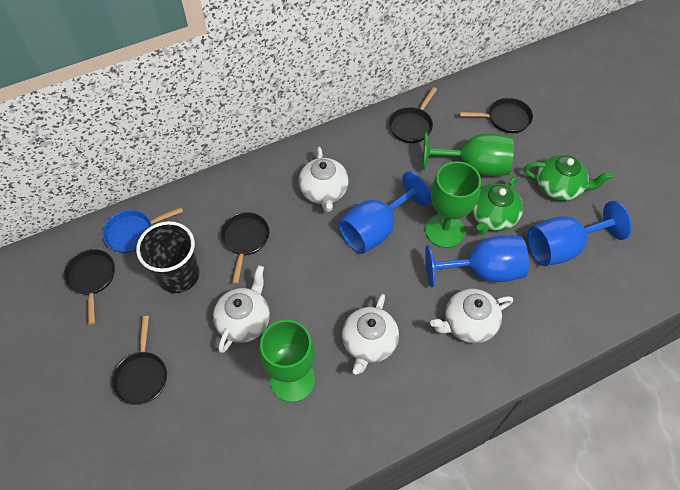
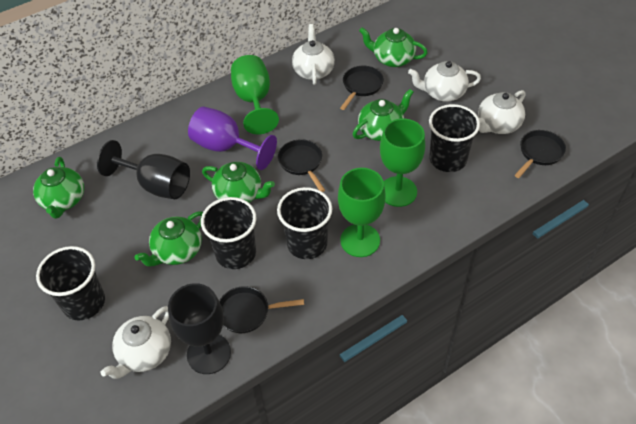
black cup: [136,221,200,293] = 1 -> [36,246,105,320] [201,197,256,269] [277,187,332,259] [429,104,480,172] = 4
black goblet: none = 0 -> [97,140,190,199] [168,283,231,374] = 2
black pan: [64,249,115,325] [112,316,167,405] [221,212,270,284] [389,87,437,143] [459,98,533,133] = 5 -> [219,286,304,333] [278,139,325,192] [340,66,384,110] [515,130,566,178] = 4
blue goblet: [338,171,431,254] [425,235,529,287] [527,201,632,266] = 3 -> none = 0
blue pan: [103,207,183,253] = 1 -> none = 0
green teapot: [472,176,523,235] [524,154,613,201] = 2 -> [33,157,84,219] [135,211,203,267] [202,162,275,203] [353,89,414,141] [359,27,428,67] = 5
purple goblet: none = 0 -> [188,107,277,170] = 1

